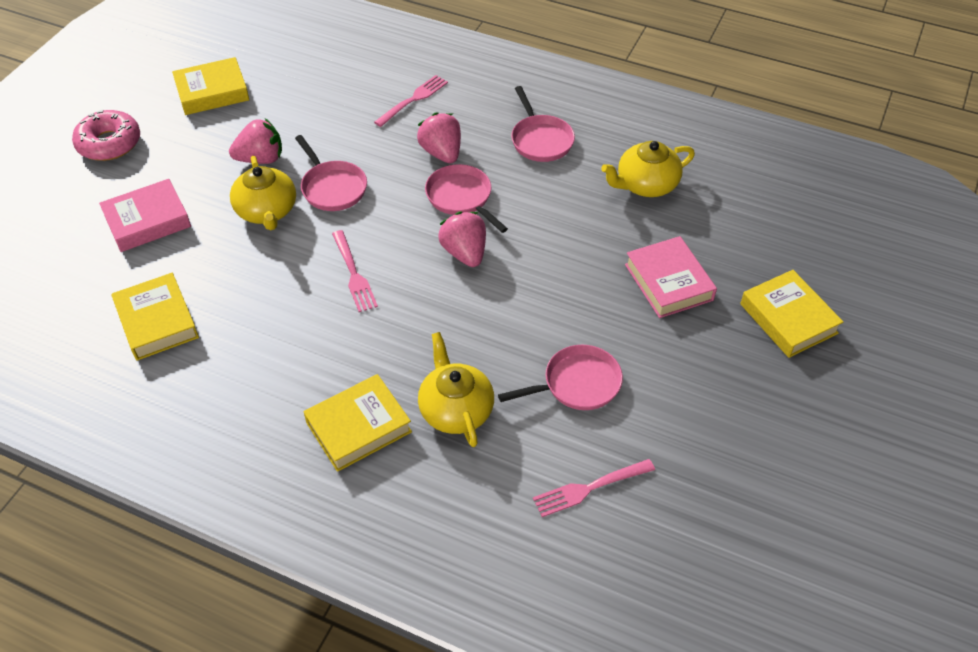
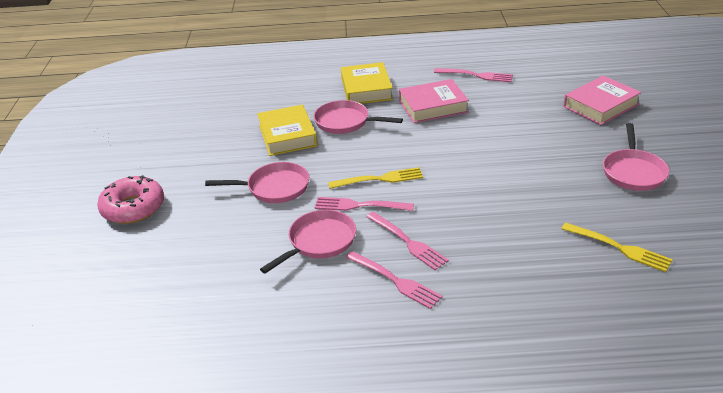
pink fork: [332,230,378,312] [374,75,448,127] [533,459,655,517] = 3 -> [314,197,414,211] [346,251,443,309] [366,212,449,270] [434,68,513,82] = 4
pink strawberry: [229,118,282,164] [417,112,461,163] [438,211,486,267] = 3 -> none = 0
yellow book: [112,273,199,361] [172,57,249,115] [304,374,412,472] [740,270,843,358] = 4 -> [257,105,317,156] [341,62,393,104] = 2
yellow fork: none = 0 -> [328,167,423,189] [561,223,673,272] = 2
yellow teapot: [230,156,296,230] [418,332,494,447] [601,141,695,197] = 3 -> none = 0

